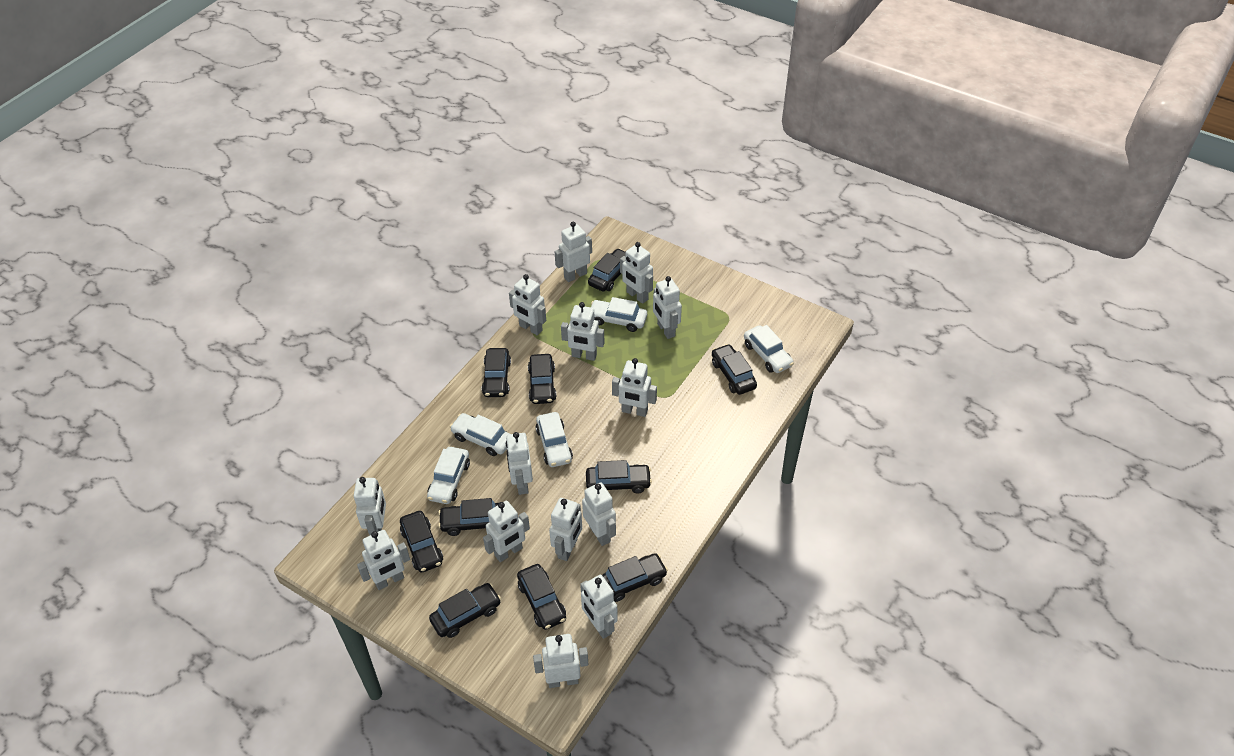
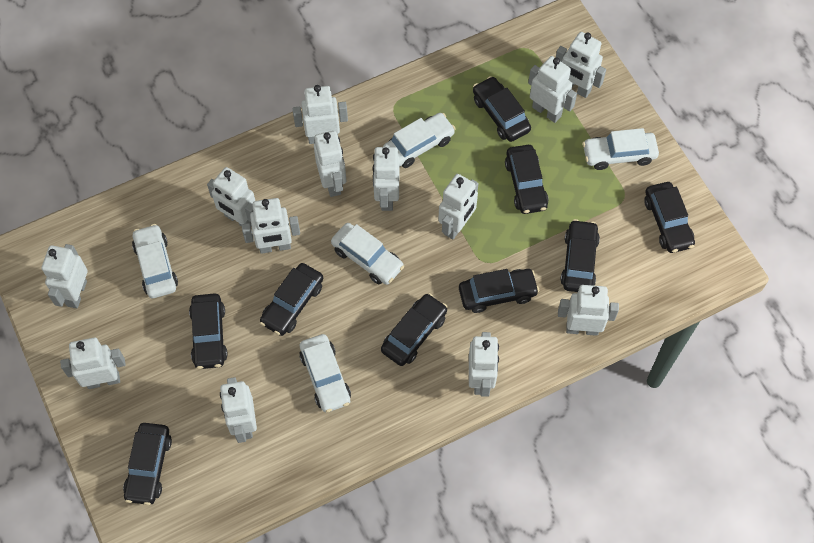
black car: [400,511,443,573] [429,583,501,638] [438,498,499,536] [481,348,511,397] [517,564,566,630] [528,354,556,404] [586,460,652,493] [588,248,625,291] [602,553,668,602] [712,344,757,395] = 10 -> [123,423,172,505] [189,293,228,369] [260,263,323,336] [381,293,448,366] [459,269,539,313] [473,76,531,142] [505,145,549,214] [560,219,600,292] [644,182,695,253] = 9
white robot: [354,477,386,535] [357,530,410,590] [483,501,530,562] [506,432,533,495] [509,274,546,335] [533,634,588,688] [549,498,582,561] [555,222,592,282] [561,302,604,361] [580,575,618,639] [582,482,616,546] [612,358,657,417] [620,242,653,304] [653,276,682,339] = 14 -> [41,244,88,308] [60,338,126,389] [207,167,255,227] [220,377,257,443] [242,198,300,254] [293,85,348,144] [314,131,346,197] [373,147,399,211] [438,174,478,240] [469,332,499,397] [528,56,577,123] [556,32,606,98] [558,285,619,336] = 13

